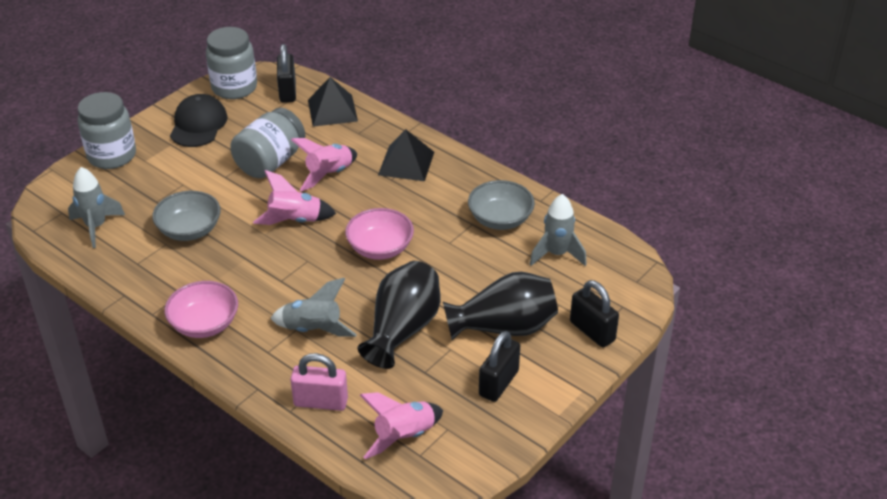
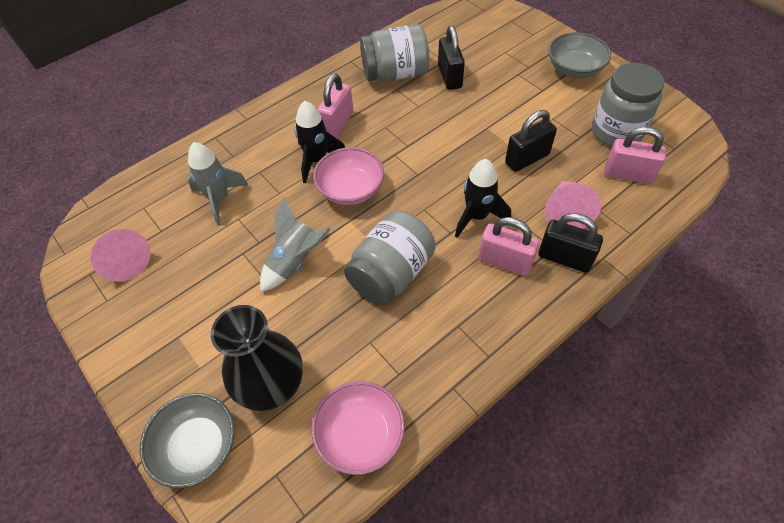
black cap: [170,94,228,147] = 1 -> none = 0
black pyramid: [308,77,358,127] [378,129,434,181] = 2 -> none = 0
black rocket: none = 0 -> [295,101,345,183] [455,159,511,238] = 2
black vase: [358,261,440,369] [443,272,558,340] = 2 -> [211,305,303,411] = 1
grey rocket: [68,167,125,248] [270,278,357,337] [530,194,587,266] = 3 -> [188,142,248,226] [260,197,331,292] = 2
pink cone: none = 0 -> [90,229,151,282] [545,181,601,229] = 2
pink padlock: [290,353,348,411] = 1 -> [317,73,354,138] [478,217,539,276] [604,127,666,184] = 3
pink rocket: [253,170,336,225] [291,138,357,191] [360,392,443,459] = 3 -> none = 0

